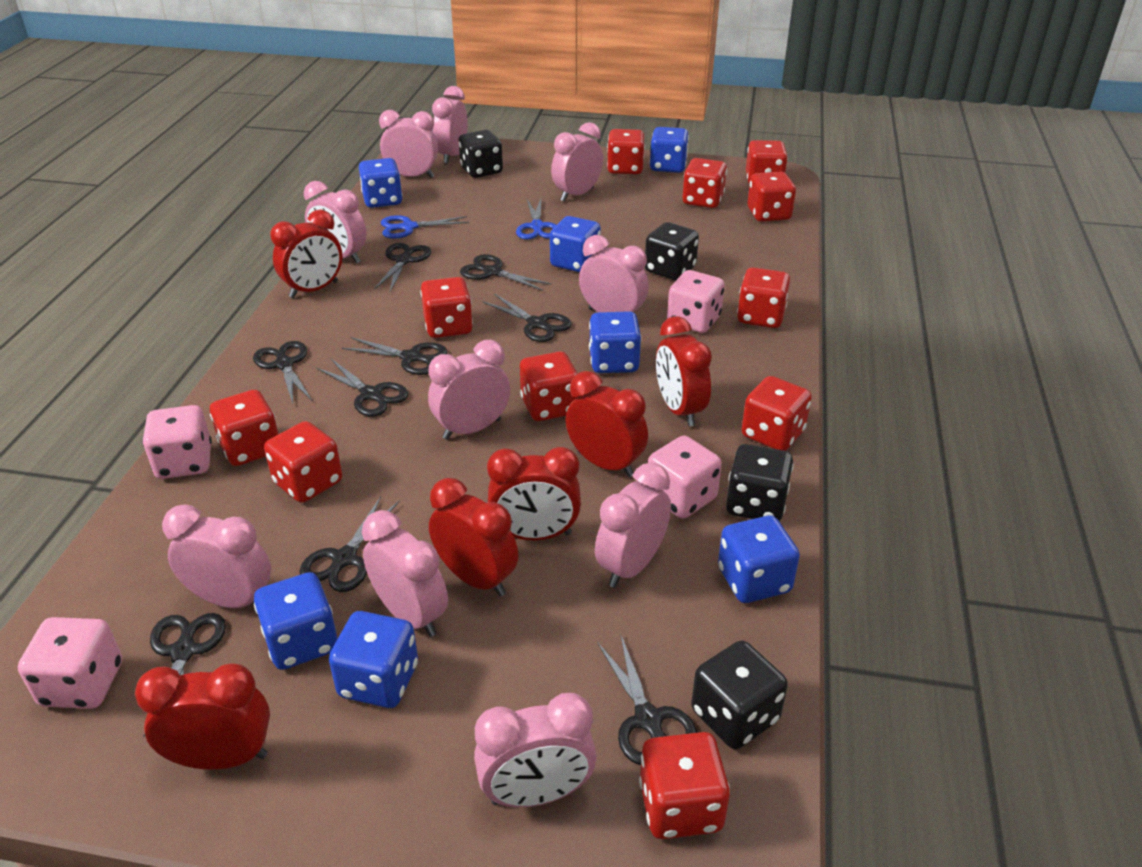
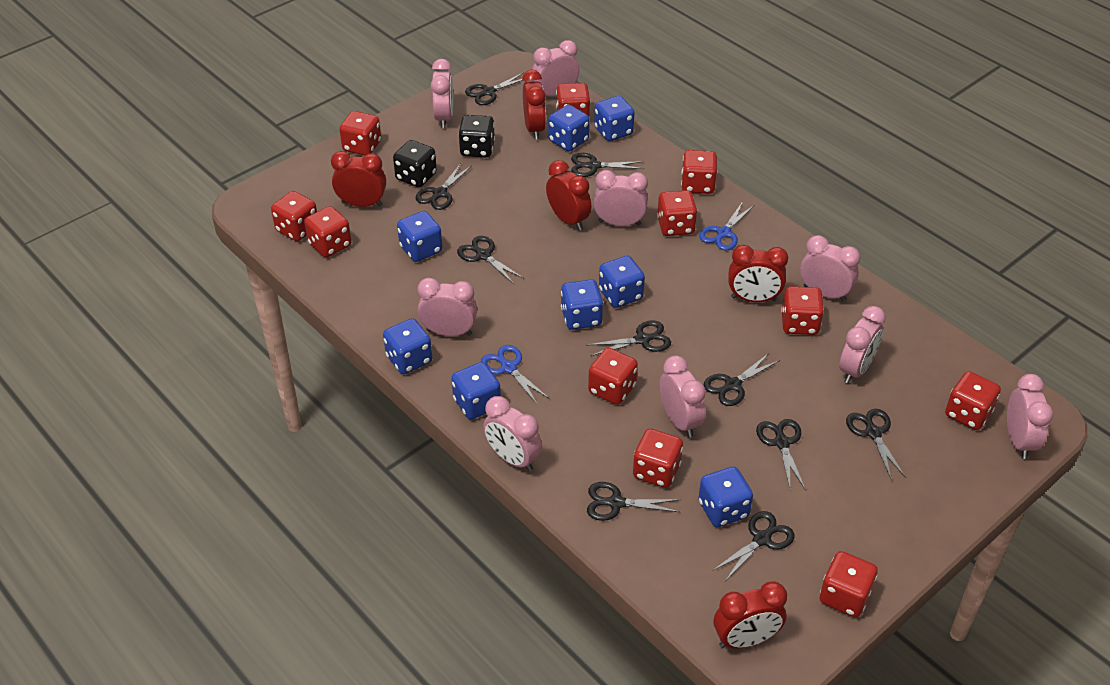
black dice: [459,130,503,178] [645,222,699,280] [691,640,788,749] [726,444,794,521] = 4 -> [393,140,437,187] [458,115,495,158] = 2
black scissors: [143,613,226,737] [253,341,312,404] [299,496,400,592] [316,359,408,416] [342,337,447,375] [374,243,431,292] [460,254,552,291] [482,294,572,342] [597,634,697,765] = 9 -> [415,163,472,210] [457,236,525,284] [465,72,524,105] [571,153,644,177] [586,320,671,356] [587,482,681,521] [703,353,780,406] [712,511,795,580] [756,419,806,490] [846,409,906,480] = 10
blue dice: [254,572,338,670] [329,611,418,708] [359,158,402,208] [550,216,601,272] [589,311,641,373] [649,127,689,173] [718,516,800,603] = 7 -> [383,318,432,374] [397,211,443,262] [451,362,501,420] [548,105,590,151] [561,279,603,330] [594,96,634,141] [599,256,645,308] [698,467,753,527] = 8
pink clock: [162,504,271,608] [304,181,367,264] [362,510,448,637] [379,110,438,178] [428,340,510,440] [432,86,468,164] [474,693,597,808] [551,122,603,202] [579,235,649,312] [595,463,671,588] = 10 -> [418,278,477,336] [431,59,453,128] [483,396,542,472] [532,40,579,96] [594,170,648,226] [660,355,706,438] [800,235,860,301] [839,306,886,384] [1007,374,1053,459] = 9
pink dice: [18,617,122,709] [143,405,212,479] [648,435,722,519] [667,270,725,333] = 4 -> none = 0
red clock: [135,663,270,770] [270,210,343,298] [429,478,519,596] [487,447,581,541] [566,371,648,477] [656,316,712,427] = 6 -> [331,151,386,207] [522,70,546,140] [546,160,592,230] [714,581,787,649] [729,245,788,302] = 5

